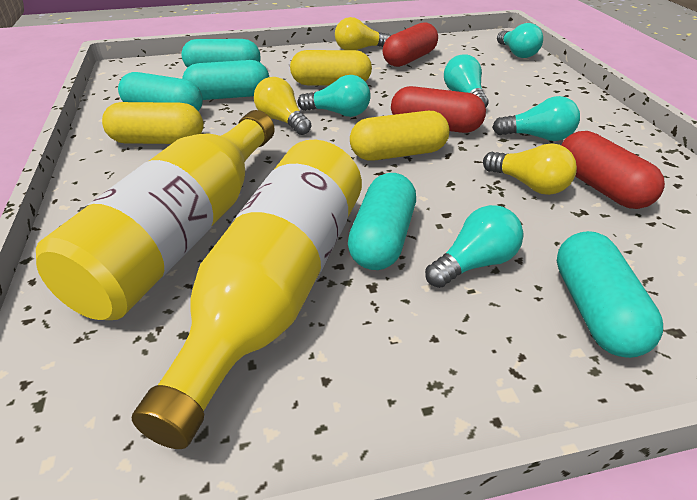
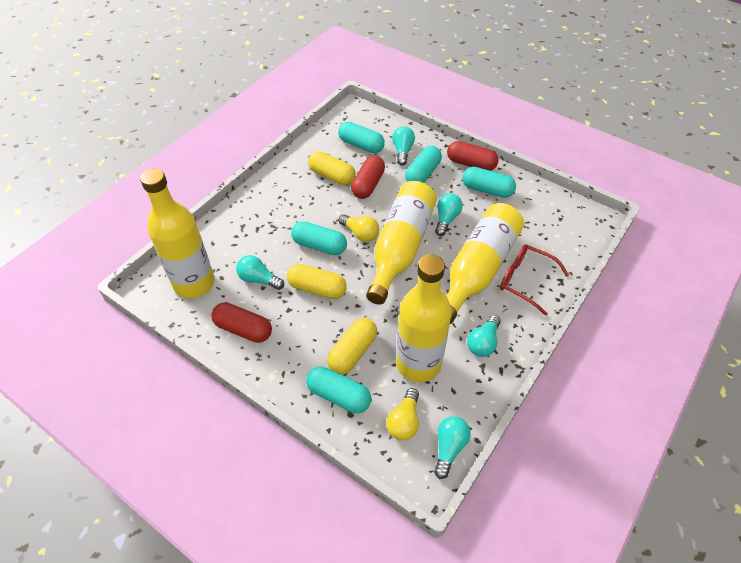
red glasses: none = 0 -> [500,244,569,316] = 1
yellow bottle: [36,110,275,320] [132,140,362,449] = 2 -> [140,168,215,298] [366,181,437,305] [396,254,452,382] [447,203,524,324] = 4
yellow light bulb: [254,77,311,135] [335,17,391,50] [483,143,577,195] = 3 -> [339,214,379,242] [386,388,419,440] = 2

